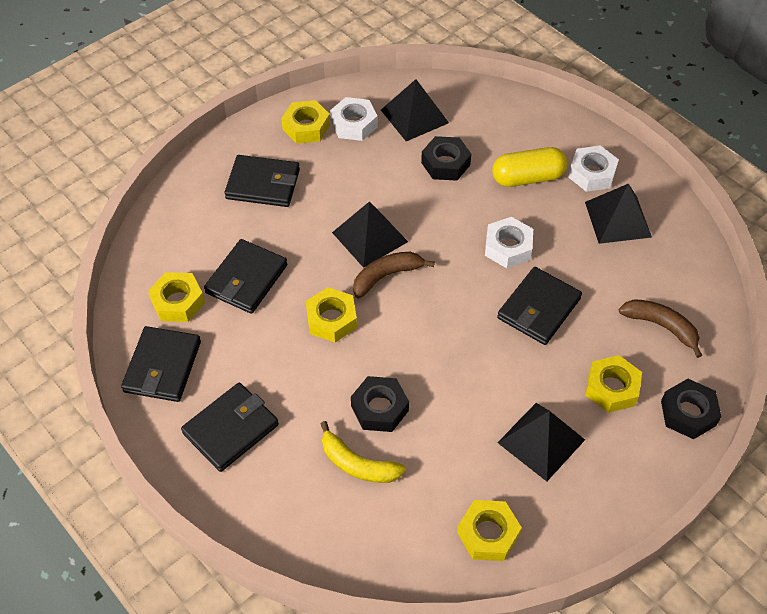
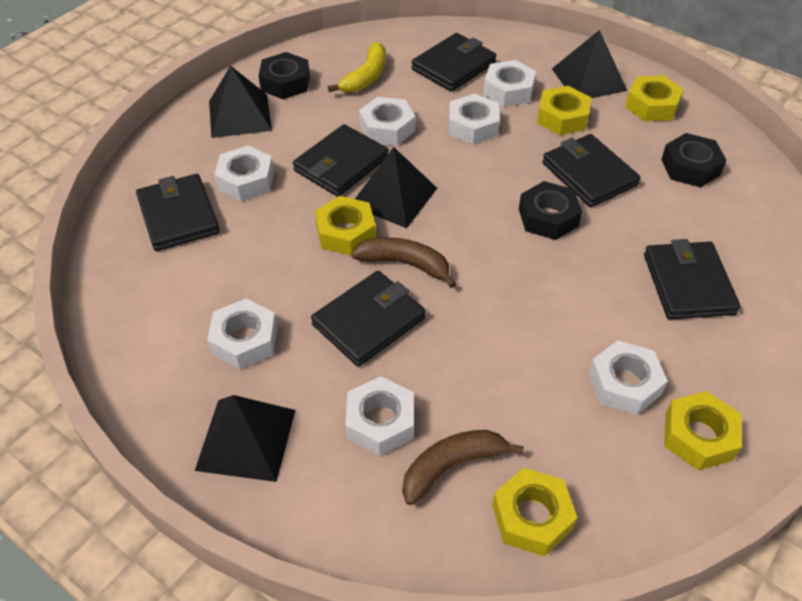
black wallet: [121,326,201,402] [181,383,279,472] [204,239,287,314] [224,155,300,207] [497,267,582,345] = 5 -> [136,174,220,251] [293,124,389,197] [311,271,426,367] [411,33,496,92] [542,134,641,207] [644,239,740,319] = 6
white nut: [330,97,378,141] [485,217,533,268] [568,145,619,192] = 3 -> [207,298,277,369] [214,145,274,201] [345,376,414,456] [359,97,415,146] [449,94,500,145] [483,60,536,107] [589,340,668,415] = 7
yellow capsule: [492,147,567,187] = 1 -> none = 0

